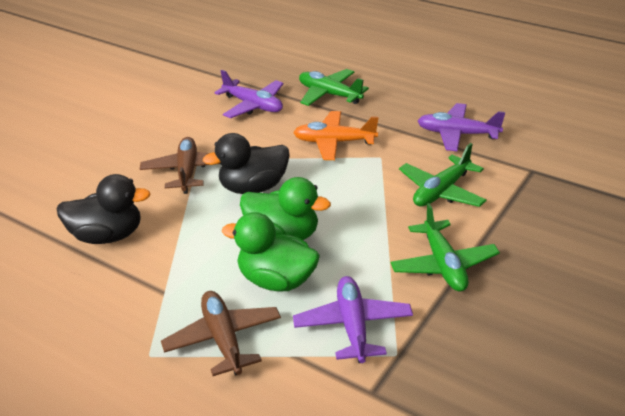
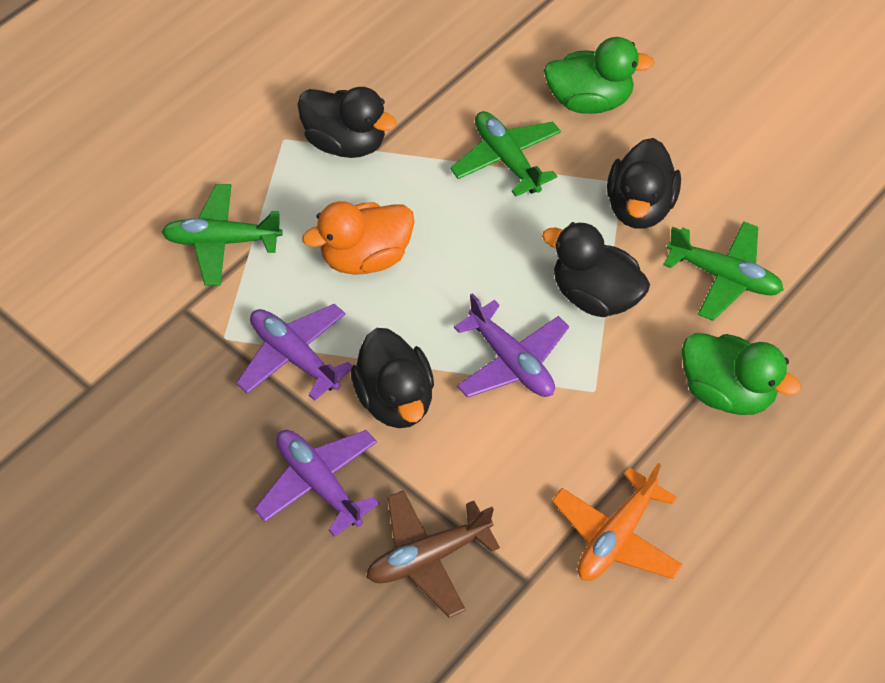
black duck: [57,174,151,244] [203,133,290,194] = 2 -> [297,87,397,158] [351,328,434,428] [542,222,650,317] [607,138,681,229] = 4
brown plane: [140,137,220,194] [161,291,281,376] = 2 -> [366,490,500,618] = 1
orange duck: none = 0 -> [302,201,415,275] = 1

